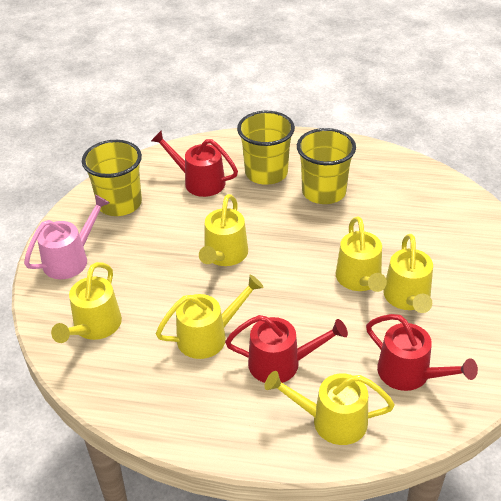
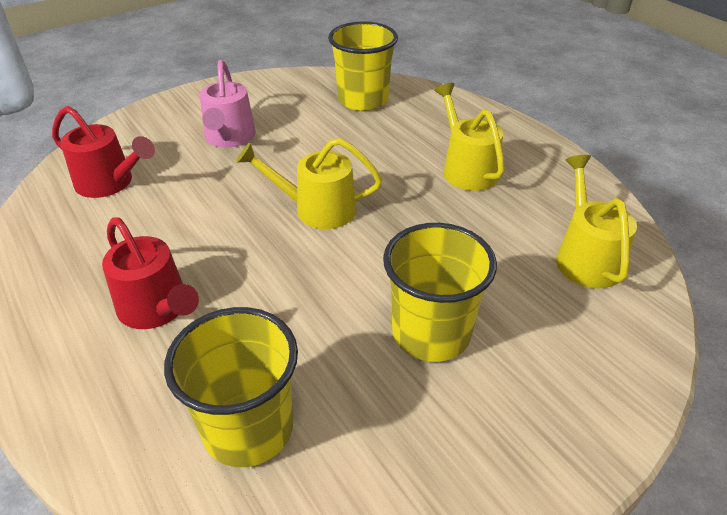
red watering can: [151,130,238,197] [225,315,348,383] [366,314,478,391] = 3 -> [52,106,155,198] [102,217,199,329] = 2
yellow watering can: [51,262,122,343] [156,275,264,359] [199,194,248,266] [265,371,395,445] [335,216,387,292] [383,234,433,313] = 6 -> [236,138,382,229] [435,83,505,191] [556,155,637,289] = 3

